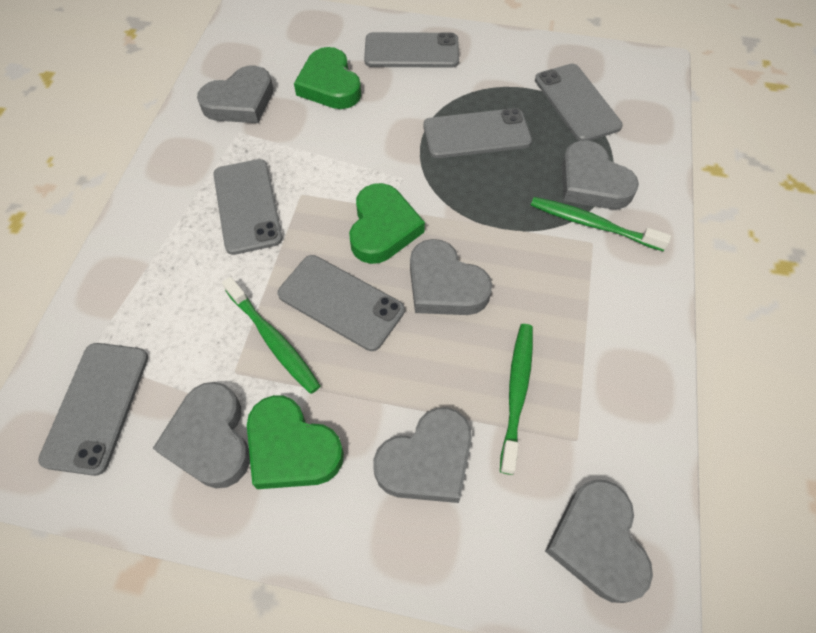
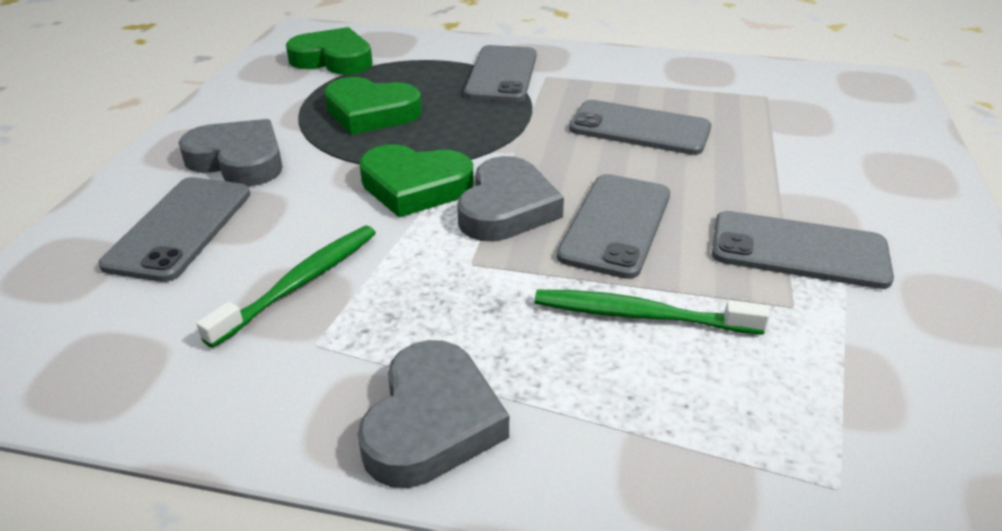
green toothbrush: [222,277,321,394] [500,324,533,475] [531,197,671,251] = 3 -> [196,225,376,348] [535,290,770,334] = 2
grey heart: [153,382,250,488] [197,66,273,123] [373,407,472,503] [410,239,492,315] [545,480,653,603] [562,140,639,209] = 6 -> [178,119,283,186] [357,340,509,488] [457,156,564,241] = 3
grey phone: [38,343,148,476] [213,159,283,255] [278,255,405,351] [364,32,459,68] [423,108,532,158] [535,64,623,141] = 6 -> [98,177,251,282] [464,45,537,102] [557,174,670,279] [569,100,711,155] [712,211,894,289] = 5

